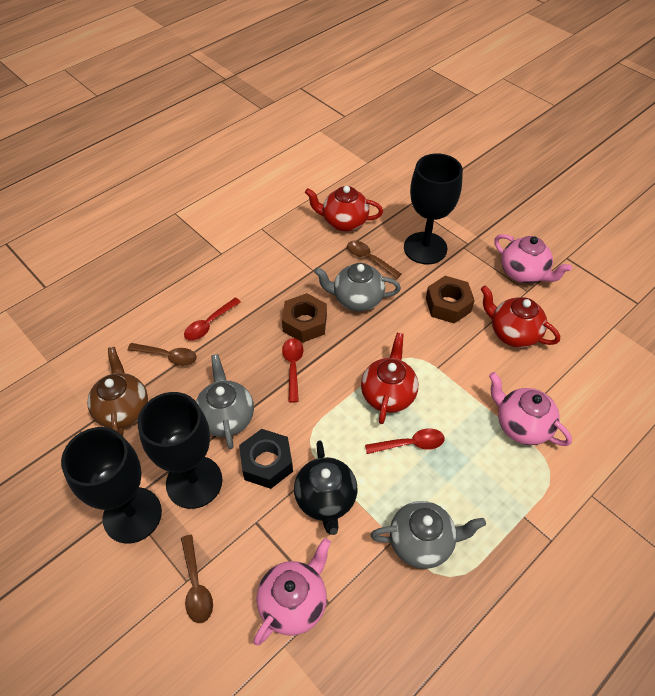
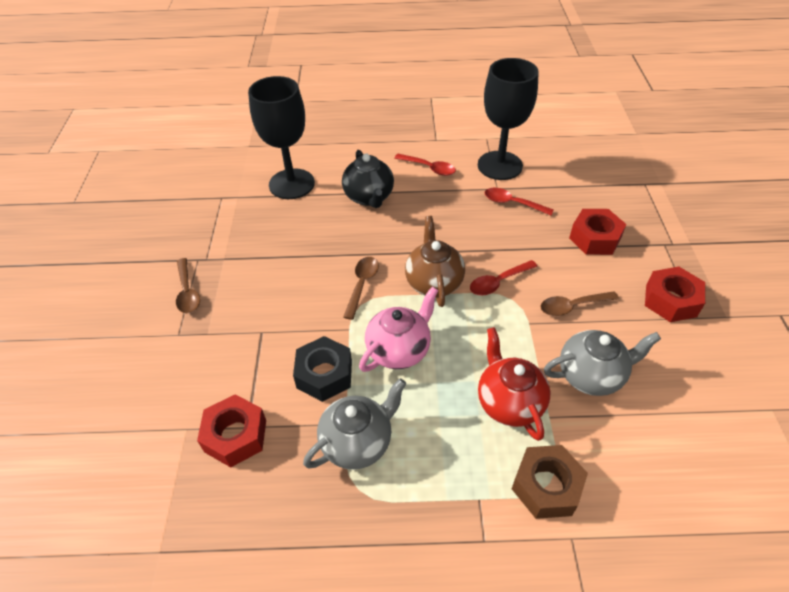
black goblet: [61,427,162,544] [138,392,222,509] [404,153,463,264] = 3 -> [248,76,315,199] [478,58,539,180] = 2
brown nut: [282,293,327,343] [426,276,475,324] = 2 -> [512,445,588,519] = 1
grey teapot: [196,354,254,449] [314,263,401,311] [370,501,486,569] = 3 -> [303,378,406,470] [544,330,661,396] = 2
pink teapot: [254,538,331,645] [489,372,572,446] [494,234,572,283] = 3 -> [359,287,439,372] = 1
red nut: none = 0 -> [197,394,266,467] [569,209,626,255] [645,267,705,322] = 3
red teapot: [305,186,383,232] [361,333,418,424] [481,286,560,348] = 3 -> [478,327,551,441] = 1

